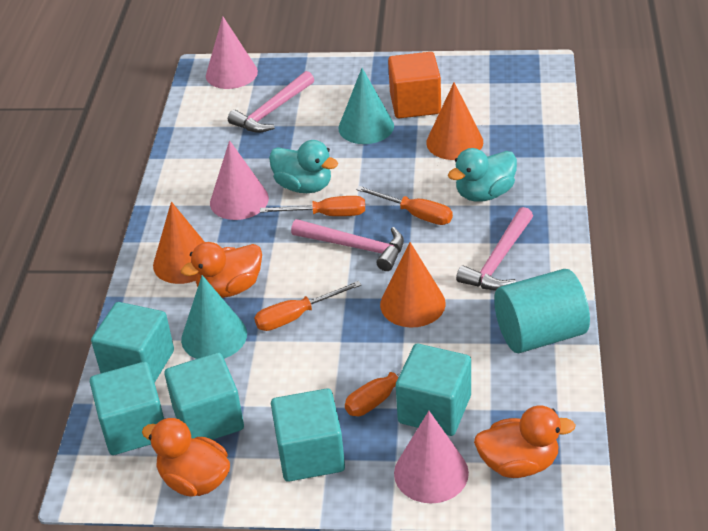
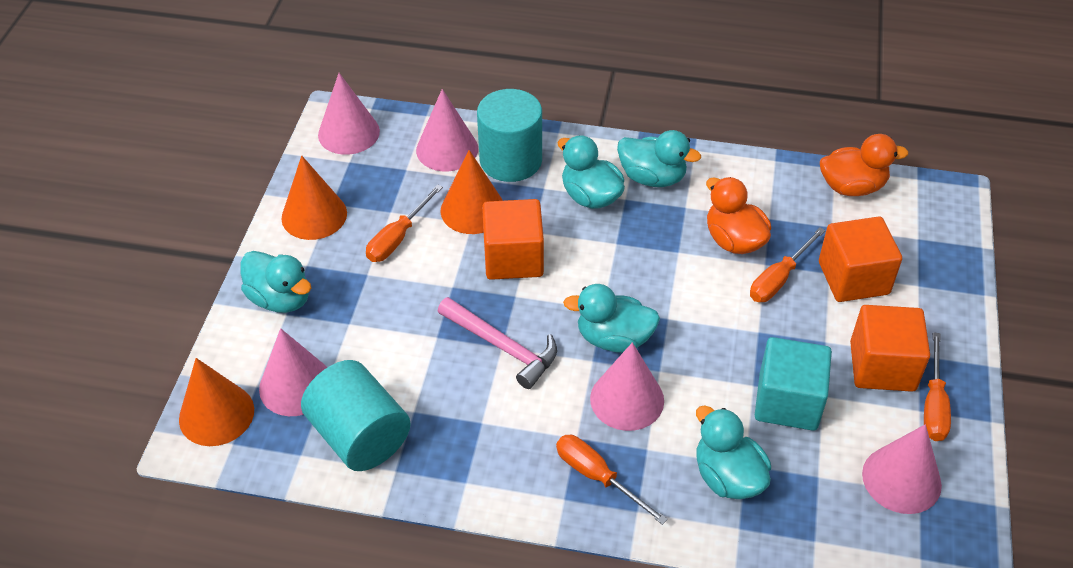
orange cube: [388,52,441,118] = 1 -> [482,199,544,280] [819,217,902,302] [850,305,930,392] = 3
orange duck: [142,418,230,497] [181,242,262,298] [474,406,576,478] = 3 -> [706,177,771,254] [820,134,908,196] = 2
pink cone: [206,17,258,89] [210,140,269,220] [394,411,469,503] = 3 -> [259,328,327,416] [318,73,380,155] [416,89,478,171] [590,342,664,431] [862,424,942,514] = 5
pink hammer: [228,71,314,133] [291,219,404,271] [456,207,533,290] = 3 -> [438,297,557,389] = 1
turquoise cone: [181,275,247,359] [339,68,394,144] = 2 -> none = 0
turquoise cube: [90,362,164,455] [91,302,174,383] [165,352,244,440] [271,388,345,482] [396,344,471,436] = 5 -> [755,337,832,431] = 1
turquoise cylinder: [494,269,590,353] = 1 -> [301,360,411,471] [477,89,542,182] = 2
turquoise duck: [269,140,338,193] [448,148,517,202] = 2 -> [241,251,311,313] [558,135,625,209] [563,284,660,353] [617,130,701,187] [696,405,771,499] = 5

